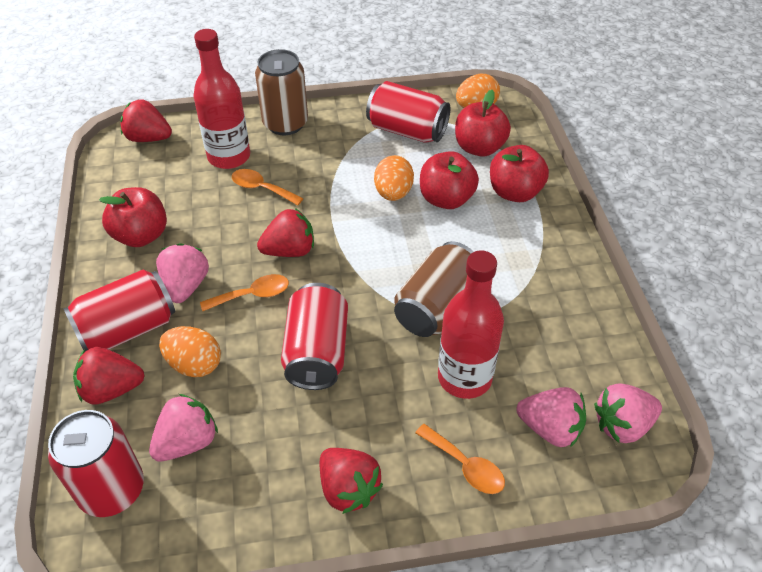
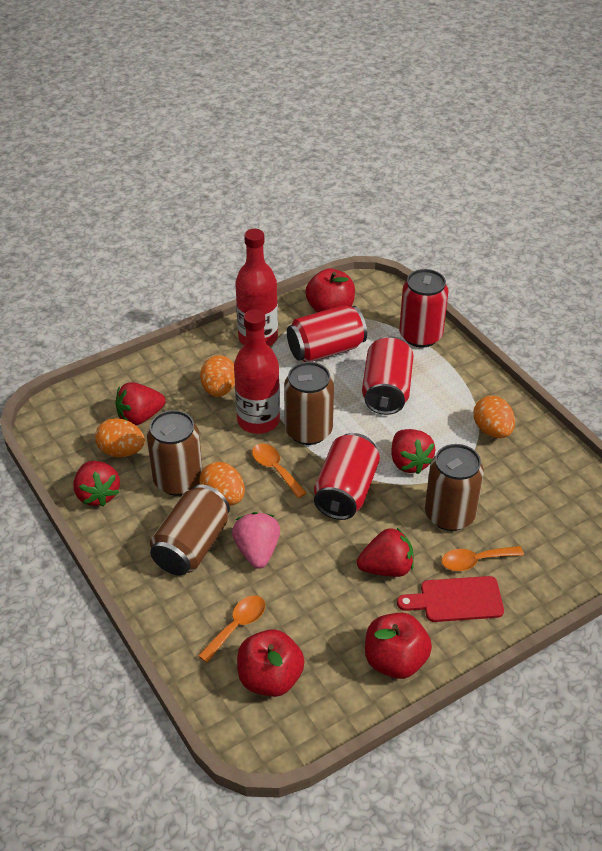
brown can: [255,49,308,135] [394,241,474,337] = 2 -> [147,410,203,496] [150,485,230,576] [284,362,334,445] [425,444,484,531] = 4
orange egg: [159,326,221,377] [374,155,414,201] [456,74,500,108] = 3 -> [95,418,145,457] [199,462,245,506] [200,355,235,397] [473,395,515,438] = 4
pink strawberry: [149,394,218,462] [156,243,209,303] [516,387,586,447] [594,383,662,443] = 4 -> [232,512,280,569] = 1
red apple: [99,187,167,247] [420,151,479,209] [455,90,511,157] [490,145,549,202] = 4 -> [237,629,305,697] [305,269,355,313] [365,613,432,679] = 3
red cutting board: none = 0 -> [397,576,504,622] = 1

